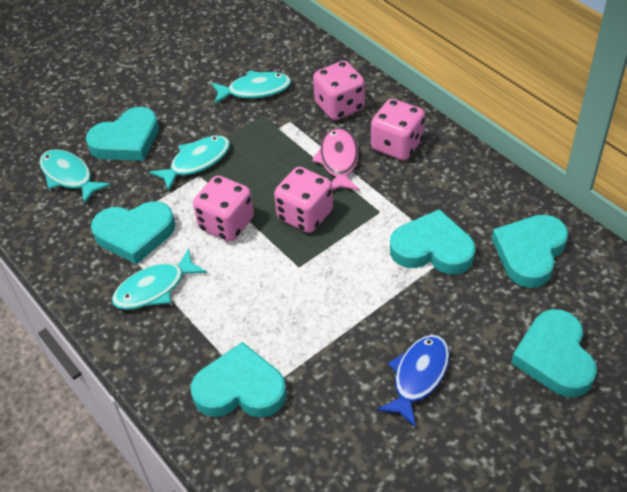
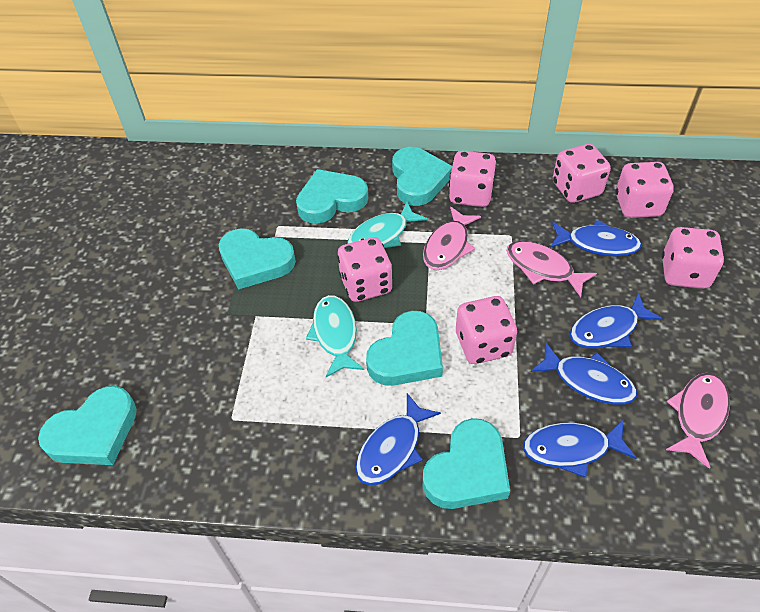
blue fish: [377,335,450,428] = 1 -> [355,393,441,486] [523,420,637,478] [530,342,637,405] [550,220,642,257] [570,293,663,349] = 5
pink dice: [193,175,254,241] [274,167,333,233] [313,61,365,120] [371,99,425,160] = 4 -> [337,237,393,302] [449,151,496,207] [456,296,517,364] [553,144,611,203] [615,162,674,218] [662,227,724,289] = 6
pink fish: [312,128,359,190] = 1 -> [423,207,481,270] [506,241,597,298] [666,373,730,469] = 3
turquoise fish: [39,149,111,204] [112,248,207,310] [149,136,230,191] [211,71,291,105] = 4 -> [306,295,364,377] [347,201,428,248] = 2

